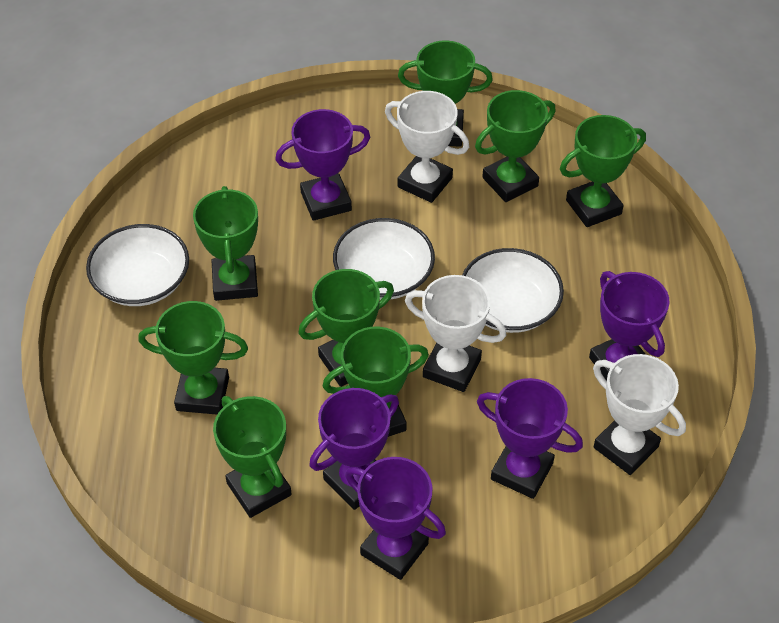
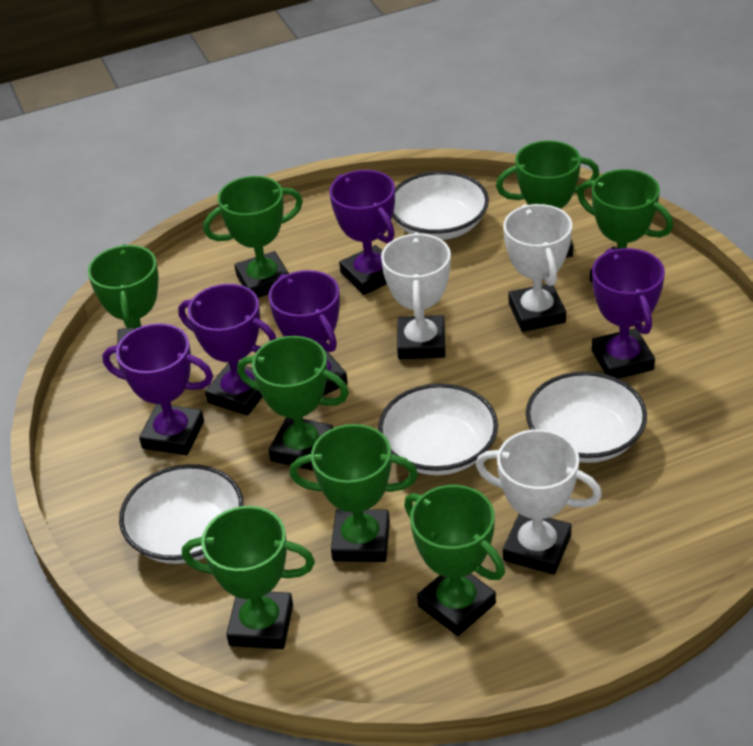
white bowl: [86,224,189,306] [333,218,435,300] [462,248,564,333] = 3 -> [119,464,244,564] [378,383,498,475] [392,171,489,240] [526,371,647,463] = 4

